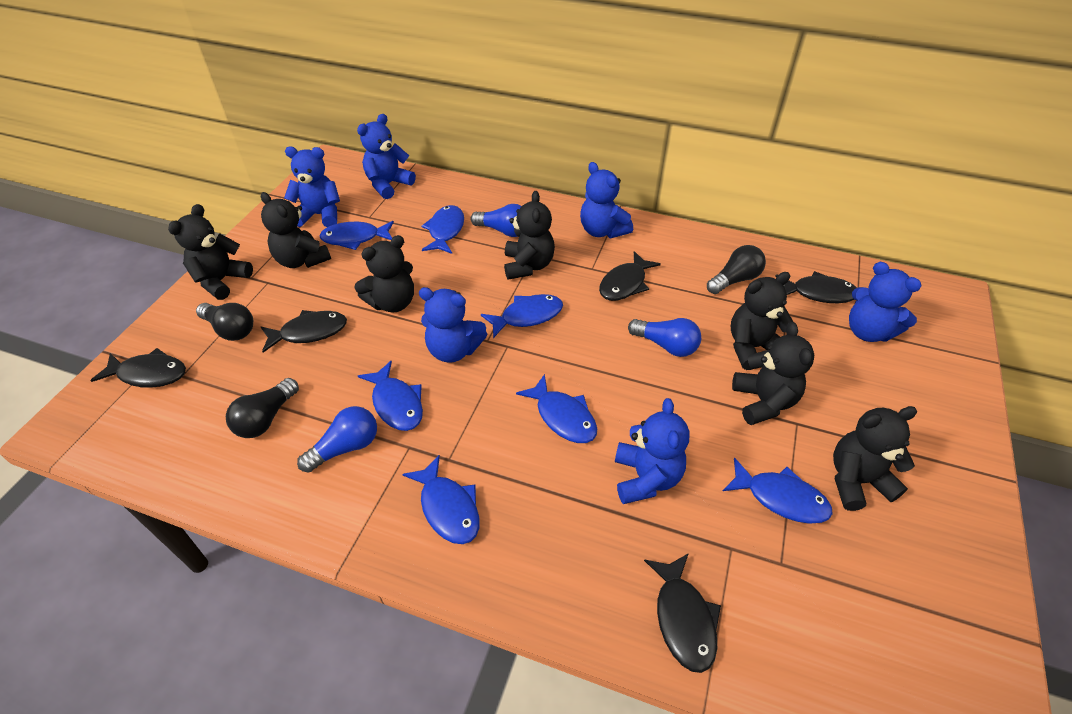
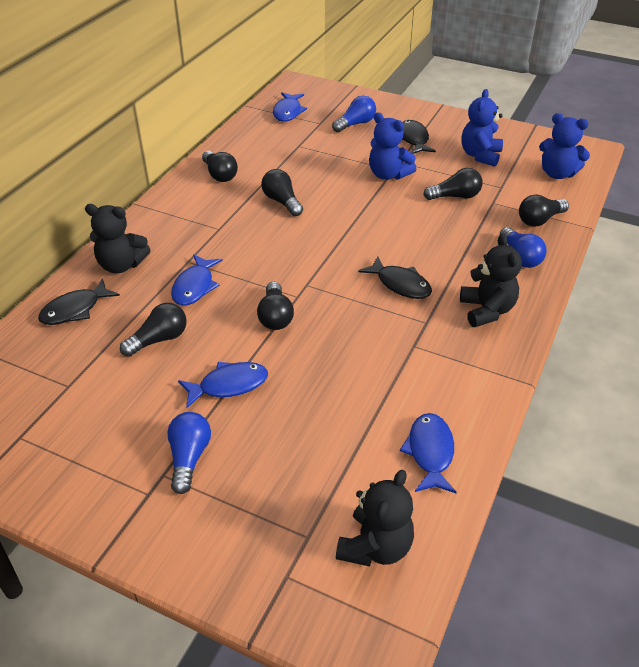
black fish: [90,348,186,388] [261,310,347,352] [599,251,661,301] [644,553,721,673] [775,271,857,303] = 5 -> [38,278,120,325] [358,256,432,299] [402,120,436,154] = 3
black light bulb: [196,303,253,341] [226,378,299,438] [707,245,766,294] = 3 -> [120,303,187,357] [202,151,238,182] [257,281,294,330] [261,169,303,216] [423,168,483,200] [519,194,569,227] = 6
black teddy bear: [168,204,253,300] [261,192,331,268] [354,235,414,312] [504,191,555,280] [731,272,793,370] [732,322,814,425] [833,406,917,511] = 7 -> [85,204,150,273] [336,470,414,566] [460,234,522,327] = 3
blue fish: [319,221,394,250] [358,361,423,431] [402,455,480,544] [422,205,464,254] [481,294,563,338] [516,374,597,443] [723,457,833,524] = 7 -> [171,254,223,305] [178,362,268,408] [273,92,307,122] [400,413,457,493] = 4
blue teddy bear: [284,147,340,227] [357,114,416,199] [419,287,487,363] [580,162,633,238] [615,398,689,504] [849,262,922,342] = 6 -> [369,112,416,180] [461,89,503,167] [539,113,590,179] = 3

